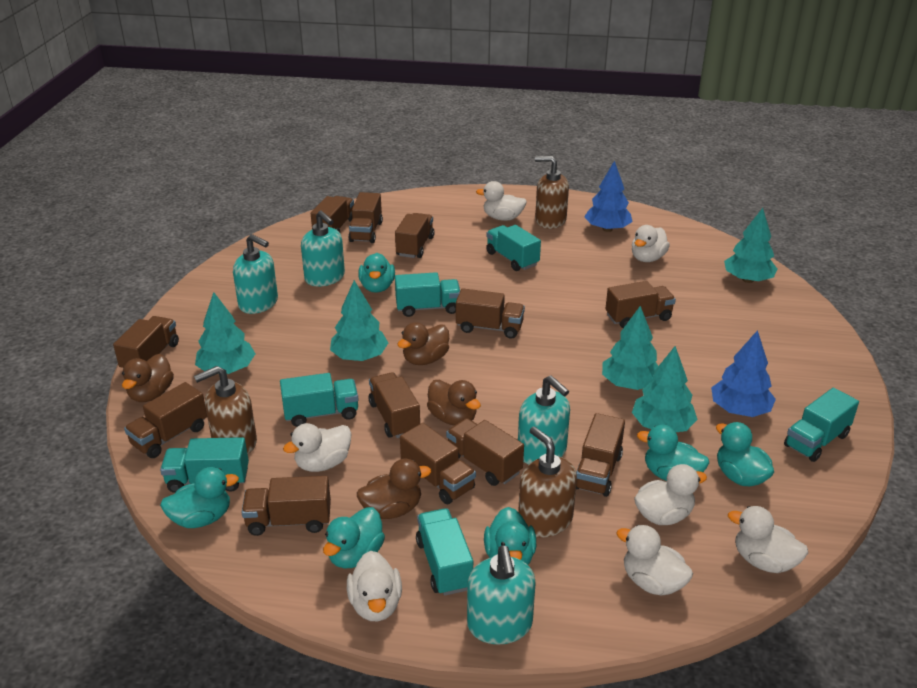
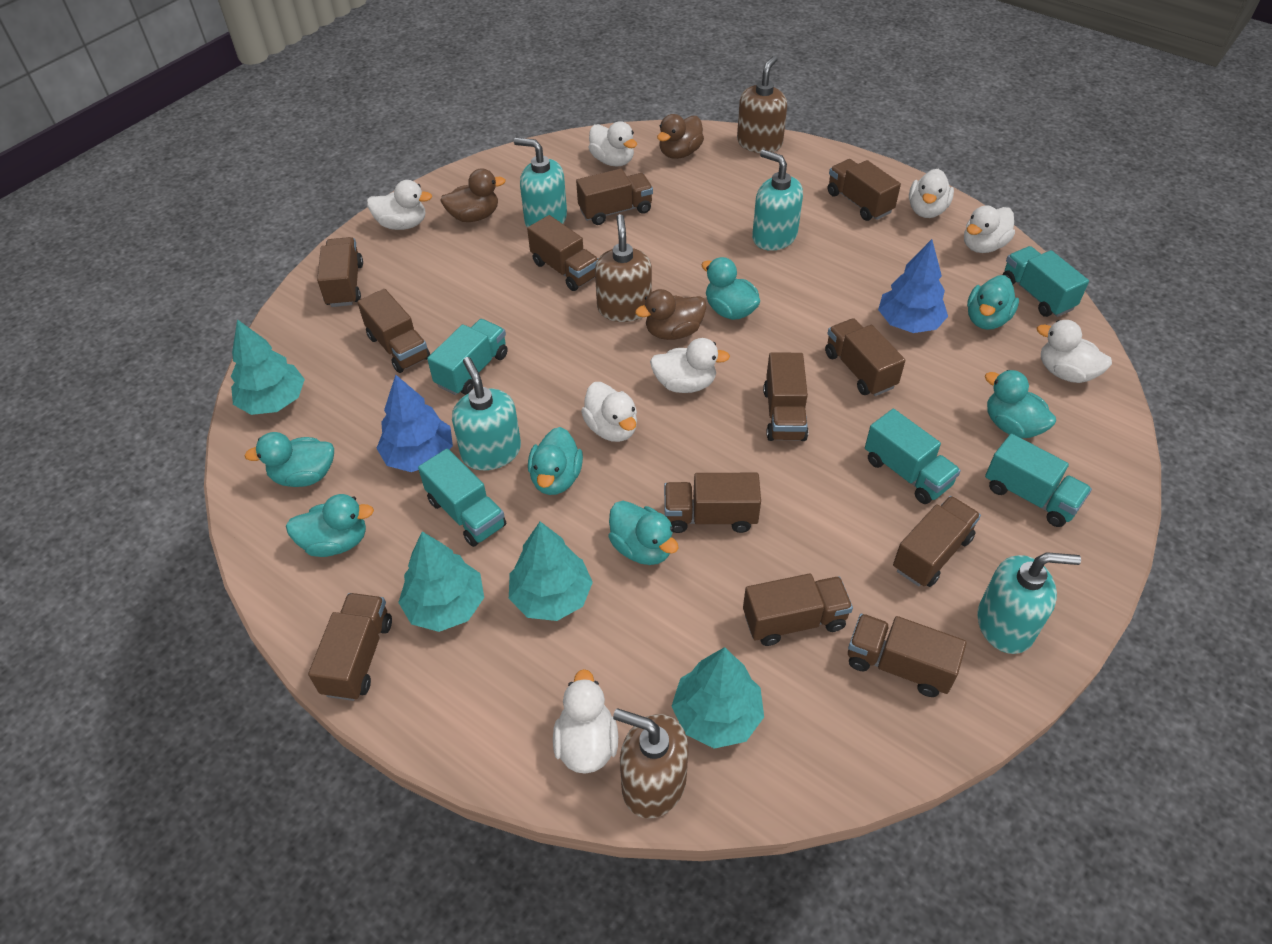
brown duck: [122,354,174,402] [357,459,431,519] [397,322,449,365] [427,380,481,425] = 4 -> [440,168,506,222] [635,289,707,340] [657,114,704,159] = 3
turquoise duck: [160,467,239,528] [323,507,385,568] [358,253,395,293] [484,507,536,565] [637,425,709,481] [716,422,774,486] = 6 -> [244,432,334,487] [286,494,374,557] [528,427,583,495] [608,501,678,565] [701,257,760,320] [967,275,1019,330] [985,370,1056,438] = 7
turquoise tree: [195,292,256,374] [330,280,388,361] [602,306,658,390] [632,346,697,432] [724,208,778,283] = 5 -> [231,319,305,415] [398,531,484,632] [509,522,593,621] [672,647,764,749] = 4
turquoise truck: [160,437,249,493] [280,373,359,427] [395,272,460,317] [416,508,473,596] [486,225,541,271] [784,388,859,462] = 6 -> [418,449,506,547] [427,319,508,395] [865,409,961,504] [985,434,1092,527] [1003,246,1089,317] = 5
white duck: [283,423,351,472] [347,551,402,621] [476,181,527,221] [616,525,693,596] [632,225,670,262] [634,464,707,525] [728,506,808,573] = 7 -> [367,180,432,230] [553,669,618,774] [581,382,637,442] [589,121,637,167] [650,338,730,393] [909,169,954,218] [964,205,1015,253] [1037,320,1112,383] = 8

